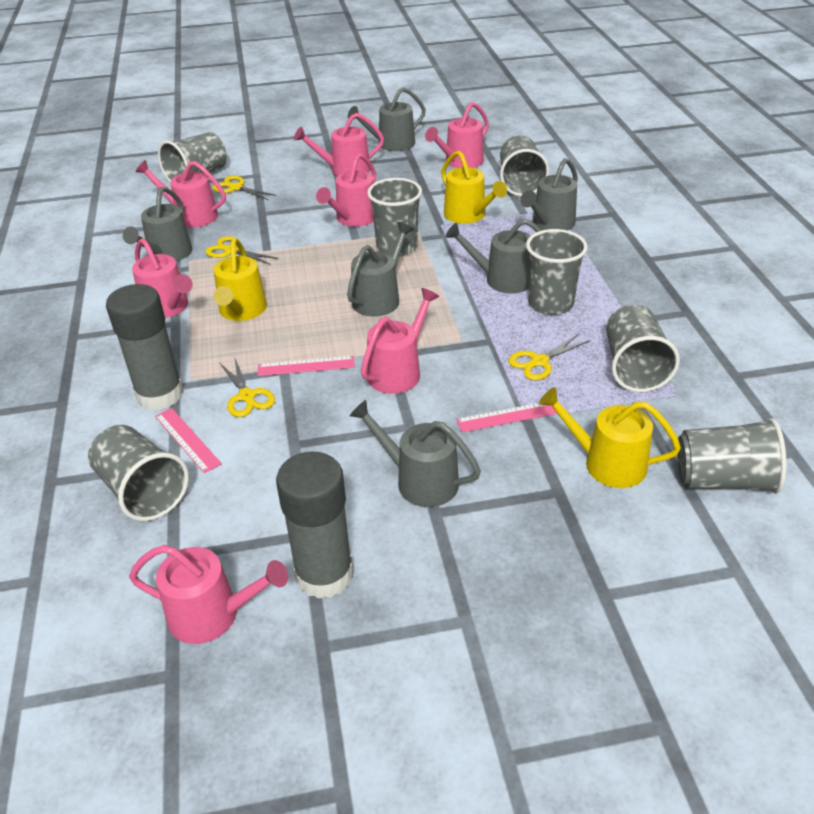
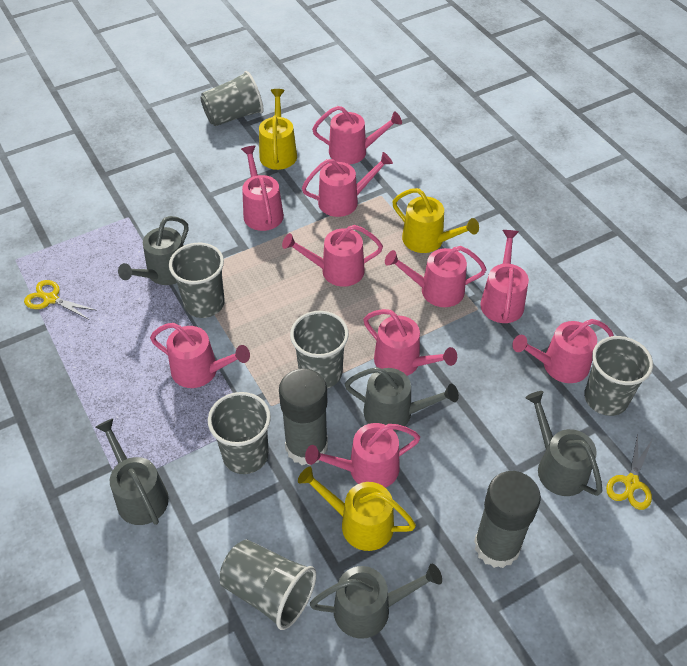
grey cup: [88,425,189,521] [158,132,227,182] [367,178,422,256] [500,135,549,197] [526,229,588,315] [606,305,680,392] [677,418,786,494] = 7 -> [169,243,225,318] [200,71,264,126] [208,392,271,474] [220,539,316,630] [290,311,349,388] [584,336,653,416] = 6
grey watering can: [123,187,192,261] [347,222,414,317] [348,87,426,151] [350,400,481,507] [445,219,542,294] [520,158,578,231] = 6 -> [95,418,169,525] [118,216,188,285] [310,564,442,639] [345,367,459,431] [525,391,602,496] = 5
pink ruler: [155,408,222,473] [258,356,355,376] [456,403,557,432] = 3 -> none = 0
pink watering can: [129,545,288,644] [132,238,193,318] [135,160,226,228] [294,113,384,176] [316,154,376,227] [361,288,439,394] [425,102,489,168] = 7 -> [150,323,250,388] [241,146,284,231] [282,225,383,287] [302,152,393,217] [305,423,420,488] [312,106,402,164] [363,309,457,376] [385,246,487,307] [480,230,529,323] [512,319,614,383] = 10
yellow scissors: [205,236,279,265] [212,176,276,200] [219,359,275,417] [508,334,590,380] = 4 -> [24,280,97,319] [606,433,653,510] = 2

